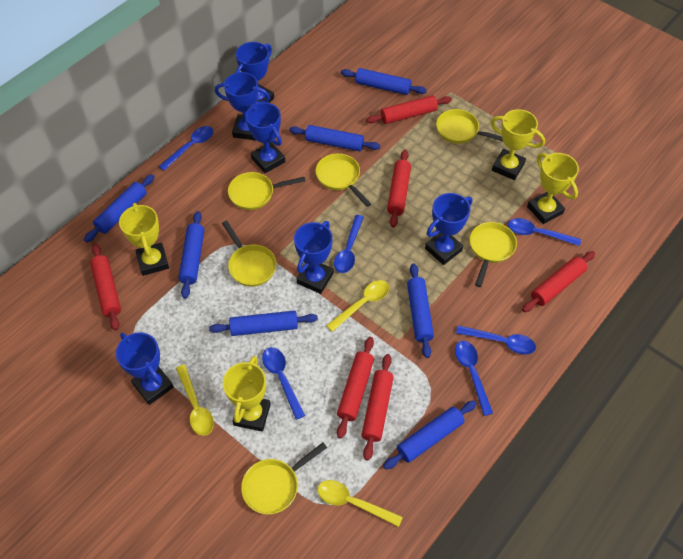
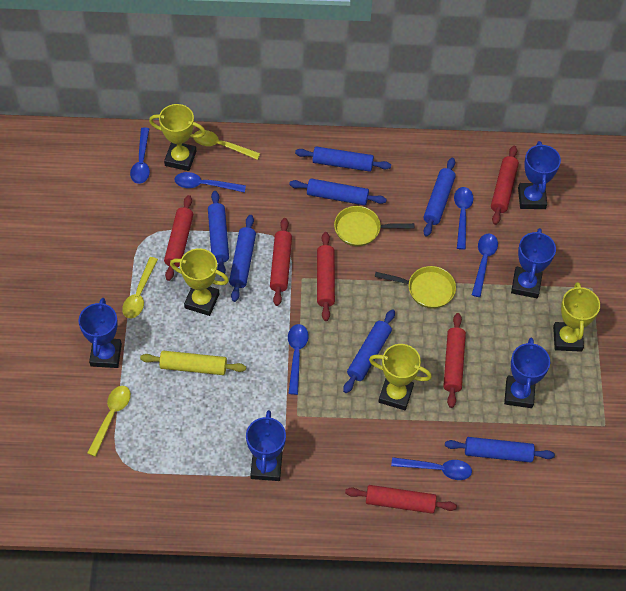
blue trophy: [116,332,174,405] [215,72,270,141] [235,42,274,103] [246,102,285,173] [294,221,334,294] [425,193,472,265] = 6 -> [79,298,122,368] [246,410,286,481] [504,338,550,408] [511,228,556,298] [518,141,561,209] = 5
yellow pan: [222,220,276,287] [228,172,305,210] [241,442,327,514] [316,153,371,207] [436,109,503,144] [470,222,517,287] = 6 -> [334,206,415,246] [375,266,456,309] = 2
yellow rolling pin: none = 0 -> [140,351,246,375] = 1

